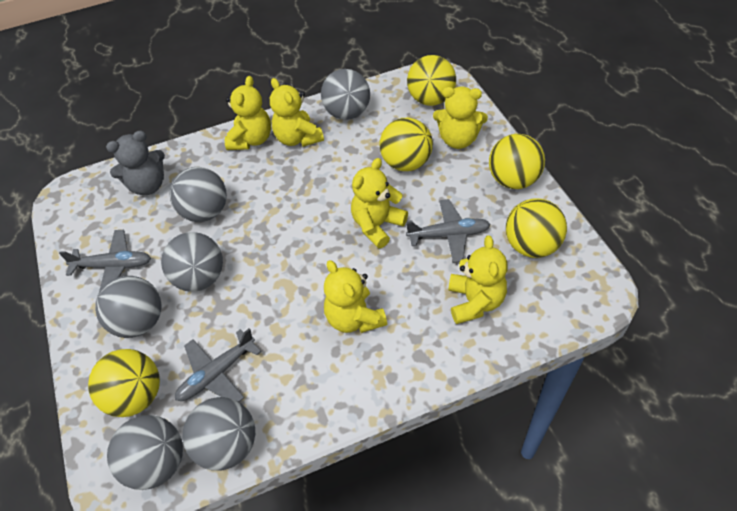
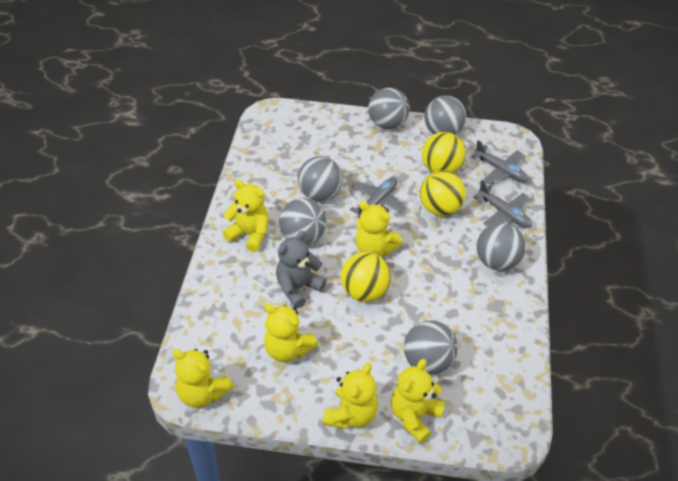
yellow ball: [88,349,160,417] [380,118,433,171] [407,55,456,106] [489,134,545,189] [506,198,567,258] = 5 -> [341,252,391,302] [420,170,466,216] [422,132,466,173] = 3

